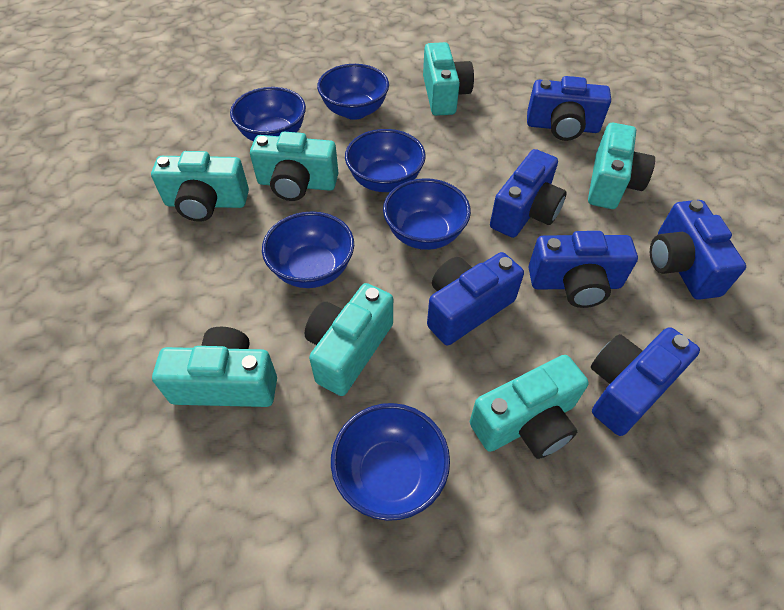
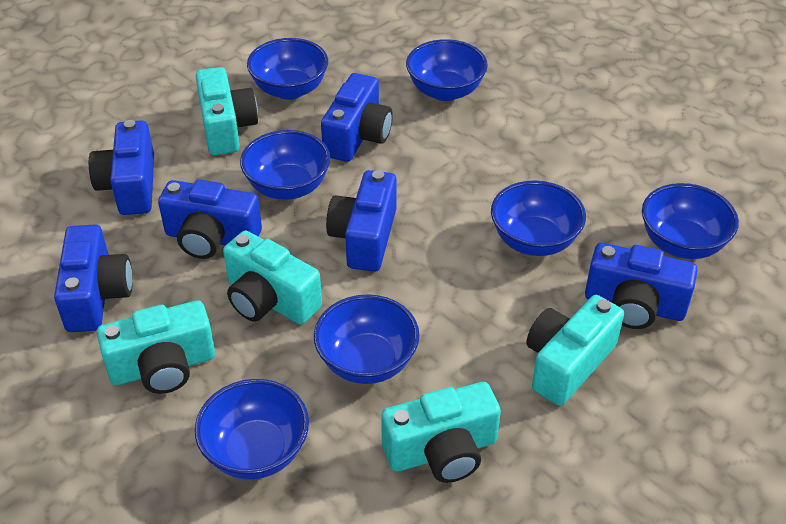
blue bowl: [230,87,306,142] [262,211,354,288] [317,64,389,120] [331,403,450,521] [345,129,426,192] [383,178,471,250] = 6 -> [195,379,309,479] [240,130,331,200] [247,38,328,100] [314,294,420,384] [406,39,488,101] [491,180,586,256] [642,183,739,259] = 7
turquoise camera: [151,151,249,222] [152,327,277,407] [250,132,338,201] [305,283,393,396] [423,42,474,116] [470,355,589,459] [588,123,655,209] = 7 -> [97,300,215,394] [196,67,258,155] [223,231,322,325] [381,382,501,483] [527,295,624,406] = 5

